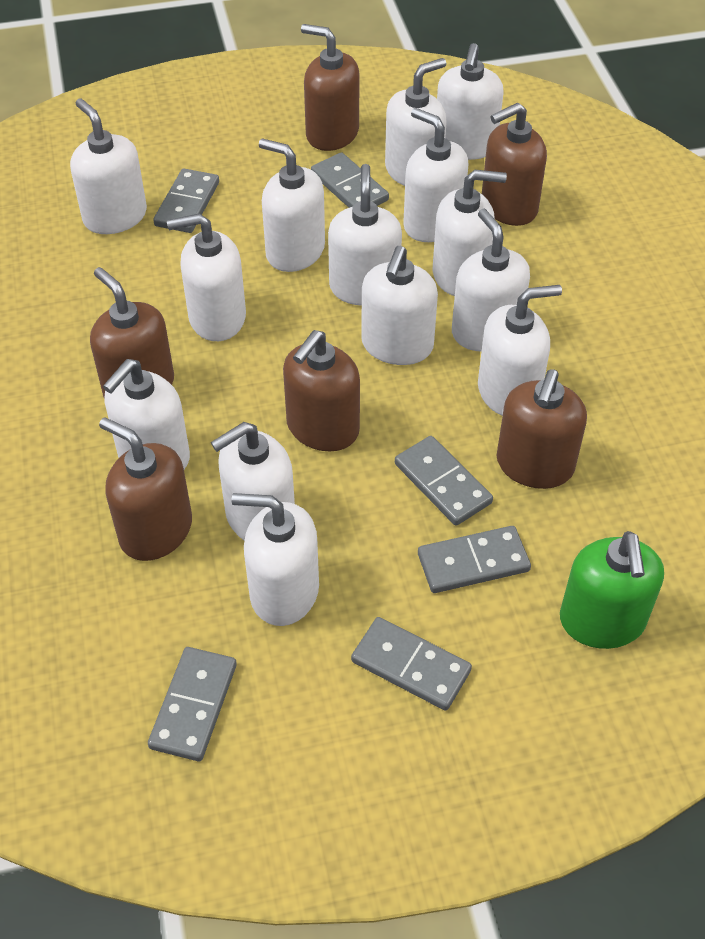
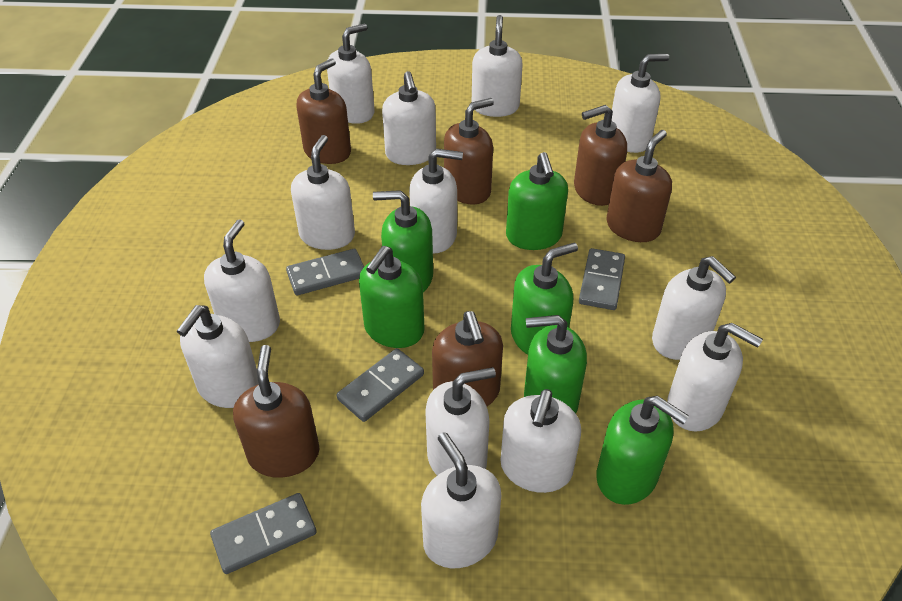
green soap dispenser: [560,531,664,649] = 1 -> [359,246,425,348] [373,190,433,292] [506,152,568,250] [511,242,578,355] [524,315,587,413] [596,396,689,505] = 6
grey domino: [148,647,237,761] [153,169,219,233] [311,152,389,208] [351,617,472,711] [395,436,493,526] [418,526,531,593] = 6 -> [210,493,317,574] [286,249,364,295] [337,348,424,422] [579,248,625,310] = 4
white soap dispenser: [70,99,147,234] [103,359,190,469] [167,213,246,341] [211,422,295,540] [231,493,319,626] [259,138,325,272] [328,164,402,306] [361,246,438,365] [385,58,447,186] [403,108,468,242] [433,170,507,296] [437,43,503,160] [452,209,530,351] [478,285,562,416] = 14 -> [177,305,259,408] [204,219,280,342] [291,135,355,250] [327,24,375,124] [382,71,436,165] [409,149,463,253] [421,432,501,568] [425,367,496,475] [472,15,523,117] [500,389,581,493] [611,54,669,153] [652,256,736,360] [667,323,763,432] = 13

